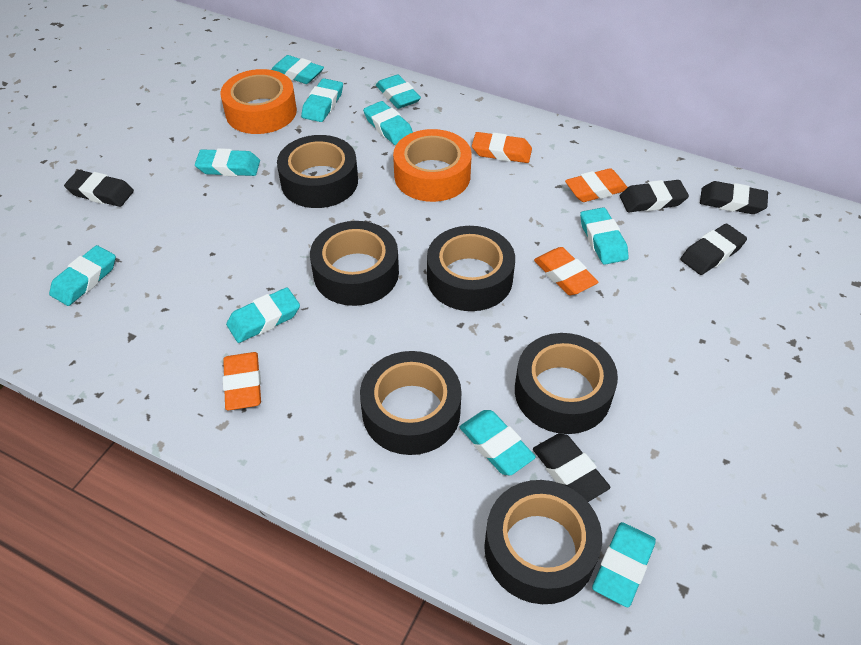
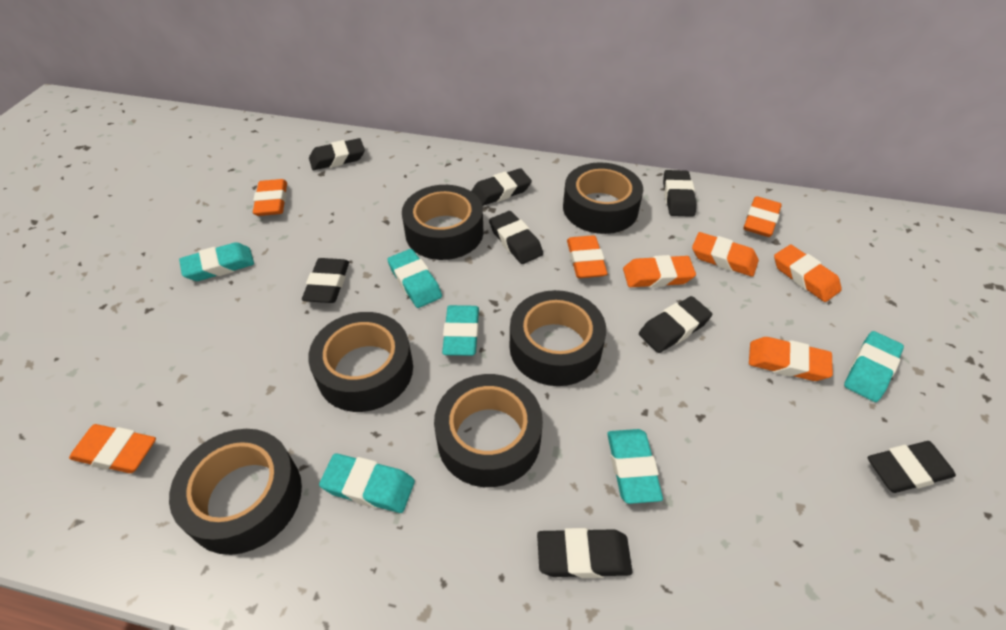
black eraser: [64,170,134,207] [533,434,611,502] [620,180,689,212] [681,224,747,275] [700,181,768,214] = 5 -> [302,258,349,303] [309,138,365,170] [471,168,532,206] [489,211,543,264] [537,528,632,578] [639,296,712,353] [663,170,697,217] [868,441,956,493] = 8
orange eraser: [223,352,261,410] [472,132,532,163] [534,247,598,295] [565,168,628,202] = 4 -> [69,424,156,473] [253,179,287,216] [567,235,607,278] [623,255,696,288] [692,232,759,277] [743,196,782,237] [749,337,833,381] [774,245,842,302] = 8
orange tape: [221,69,297,134] [393,129,472,202] = 2 -> none = 0
turquoise eraser: [49,245,116,306] [195,148,260,176] [226,287,300,343] [271,55,324,84] [301,78,343,122] [363,101,413,145] [376,75,421,109] [460,410,536,476] [580,207,629,265] [592,522,656,607] = 10 -> [179,242,254,281] [319,453,415,513] [387,249,442,308] [442,305,479,356] [607,429,663,504] [844,331,904,402] = 6

